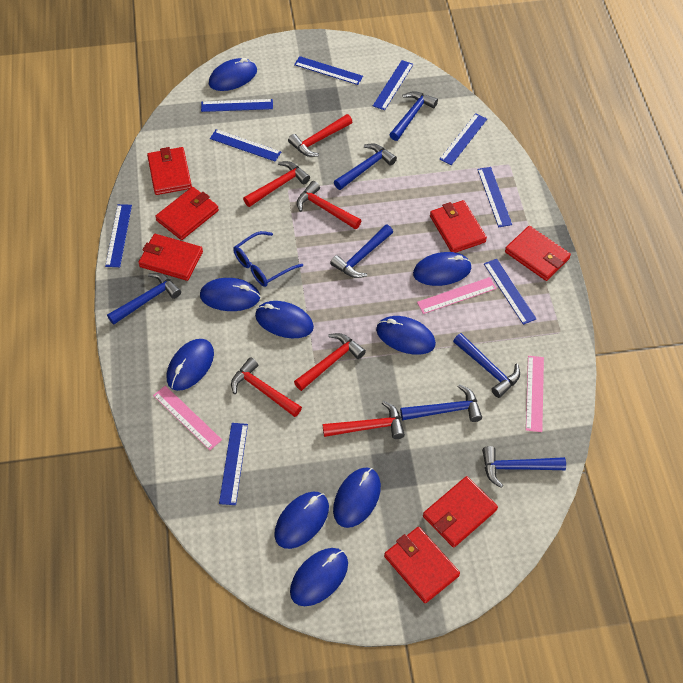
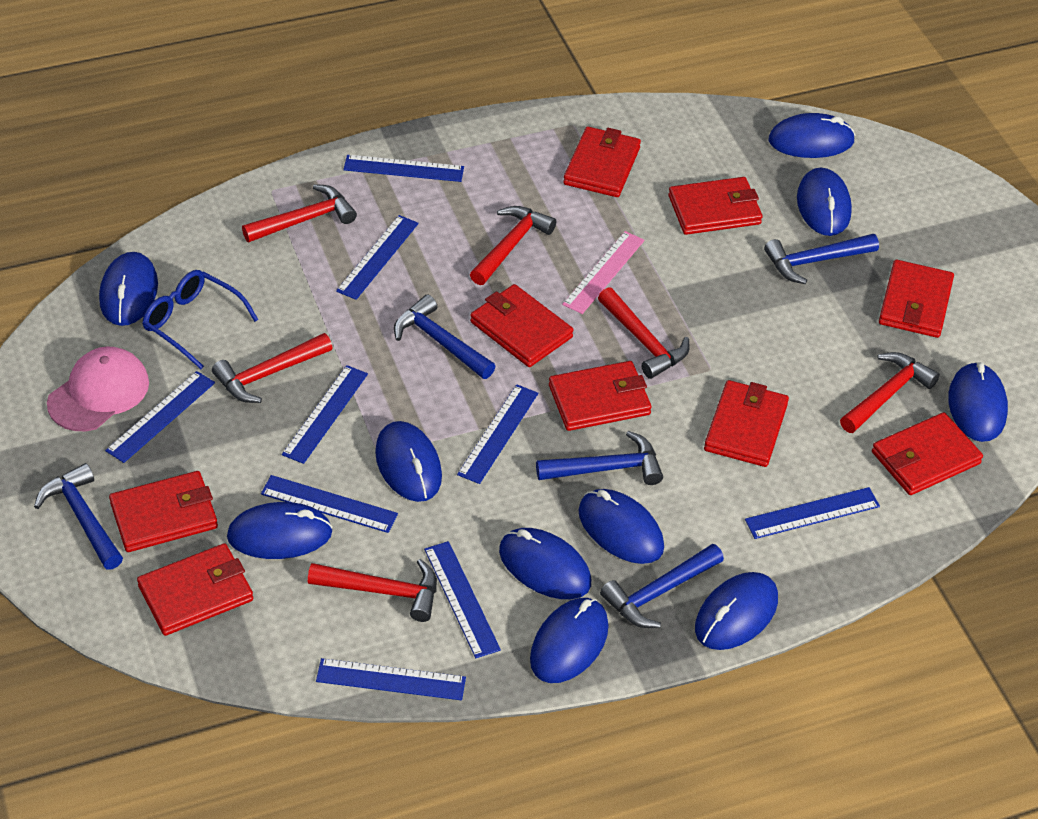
blue hammer: [107,273,181,325] [330,224,393,278] [334,144,397,190] [389,91,438,141] [400,384,482,422] [453,333,520,398] [482,446,566,488] = 7 -> [34,463,123,569] [394,295,496,379] [536,431,663,485] [600,544,724,628] [764,234,879,284] = 5
blue mouse: [167,339,214,391] [200,278,260,311] [209,58,257,91] [255,301,314,338] [274,492,329,549] [290,548,348,606] [333,468,381,528] [376,316,436,355] [413,252,472,286] = 9 -> [99,252,158,326] [227,502,333,559] [375,421,442,502] [499,528,591,599] [530,598,609,683] [578,489,664,564] [695,572,778,650] [768,113,855,158] [797,167,852,236] [948,362,1008,442] = 10
pink cap: none = 0 -> [47,347,149,431] = 1
pink ruler: [153,386,222,450] [417,277,497,314] [526,356,544,432] = 3 -> [562,231,645,314] = 1
red wallet: [138,234,203,281] [147,147,192,195] [155,187,219,240] [384,527,460,603] [423,476,498,548] [430,200,487,253] [505,226,571,281] = 7 -> [109,471,218,552] [137,543,253,636] [470,284,573,367] [549,361,652,431] [563,127,641,197] [668,177,763,235] [704,380,789,467] [872,412,983,495] [879,260,954,338] = 9

